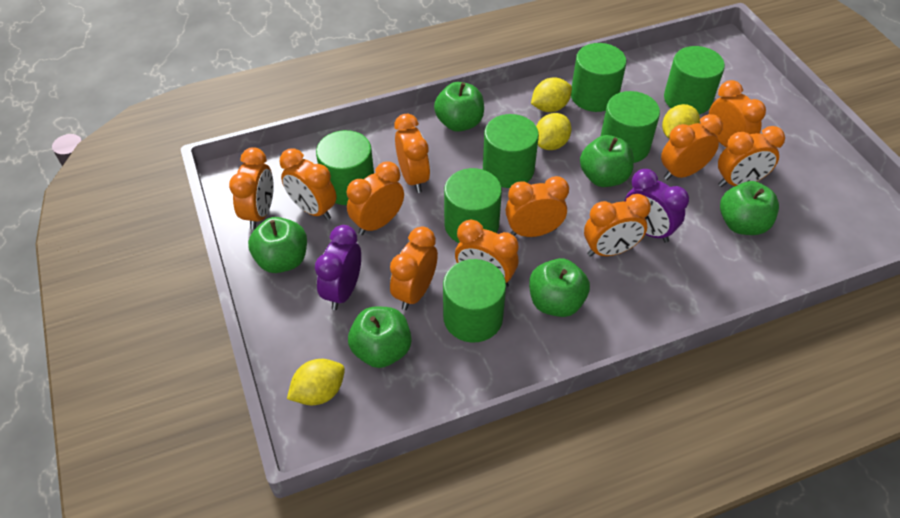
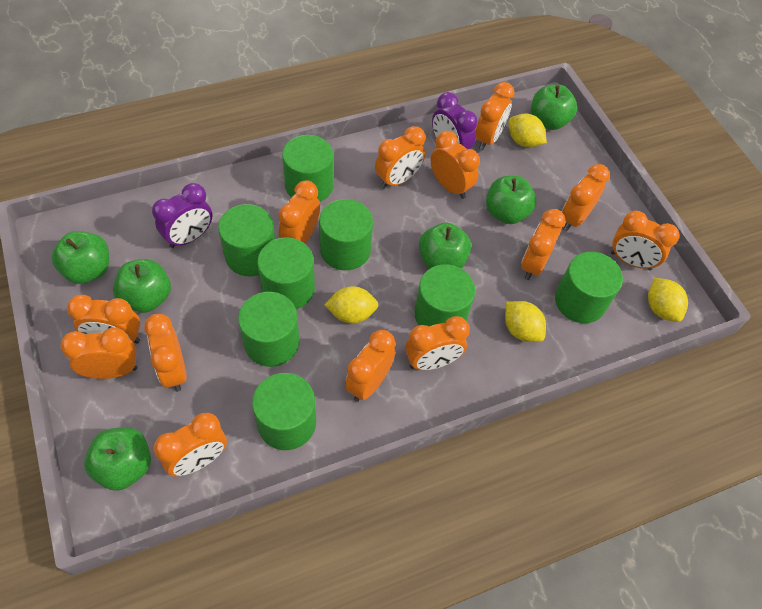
green cylinder: [316,130,374,205] [443,259,506,343] [444,168,502,243] [483,114,539,188] [571,43,626,112] [601,91,660,163] [664,46,725,114] = 7 -> [218,204,275,276] [238,292,299,367] [252,373,316,450] [257,237,315,309] [282,135,334,202] [319,199,373,270] [414,264,475,326] [555,252,623,323] = 8
orange clock: [229,147,274,230] [280,149,337,220] [347,162,404,235] [390,227,438,310] [395,114,430,193] [455,219,519,288] [506,176,569,237] [584,194,651,257] [661,114,723,180] [709,80,766,147] [718,126,785,187] = 11 -> [60,327,137,379] [67,295,140,344] [144,314,187,392] [154,413,227,477] [278,180,320,244] [345,330,395,402] [375,126,426,189] [405,316,470,370] [431,131,480,199] [476,82,515,151] [521,209,566,280] [562,164,610,231] [611,211,680,270] = 13

